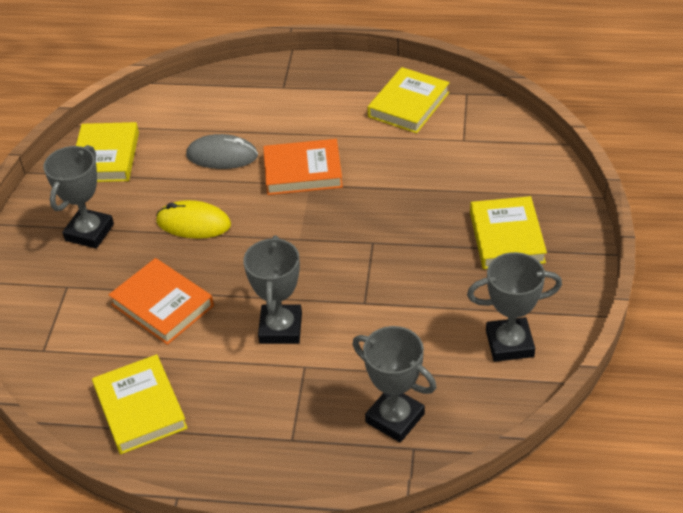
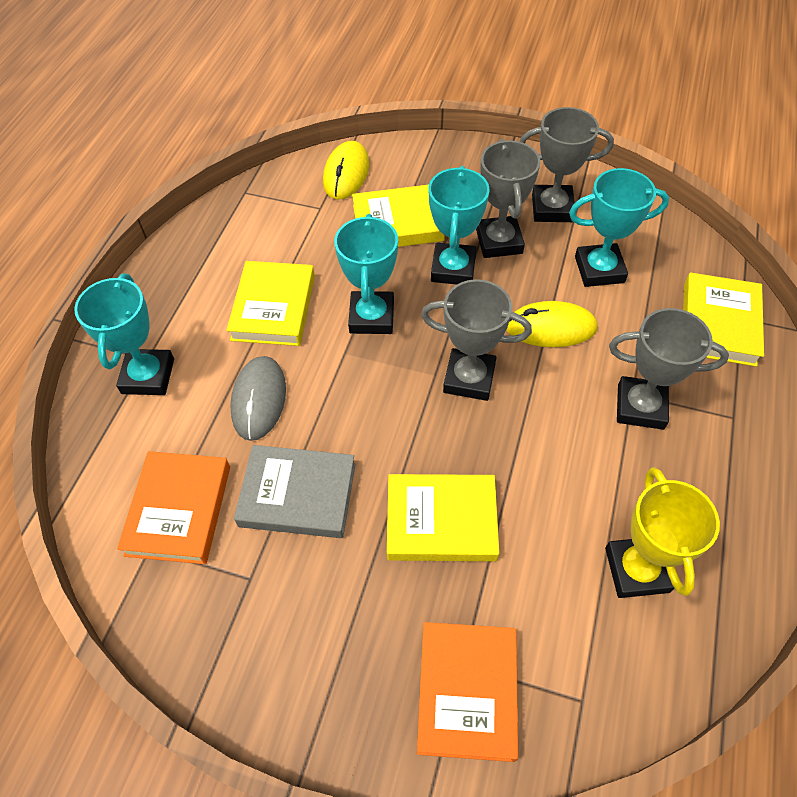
grey book: none = 0 -> [234,445,355,538] = 1
turquoise trophy: none = 0 -> [74,273,174,395] [334,214,398,334] [429,166,489,284] [569,168,669,287] = 4
yellow mouse: [156,200,231,239] = 1 -> [323,141,369,199] [507,301,597,347] = 2
yellow trophy: none = 0 -> [605,467,720,598] = 1

